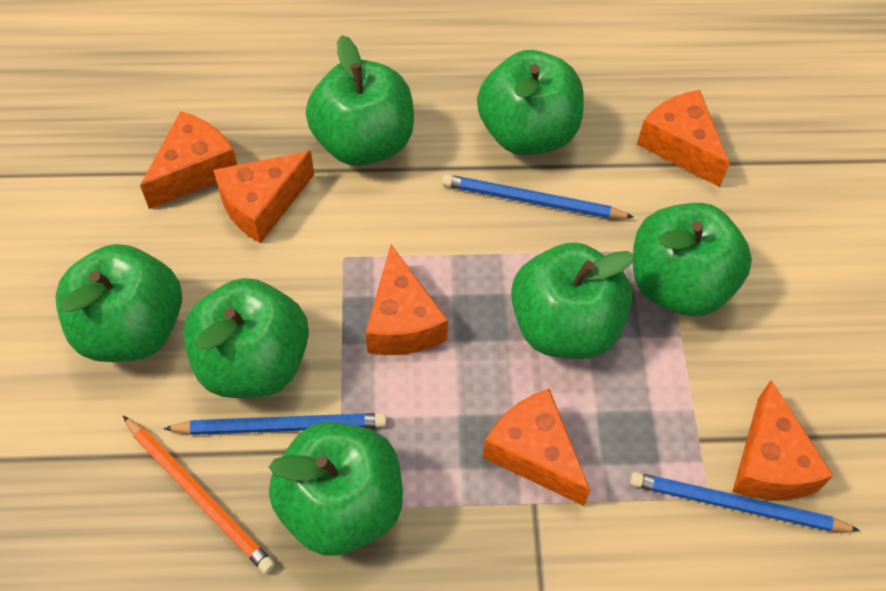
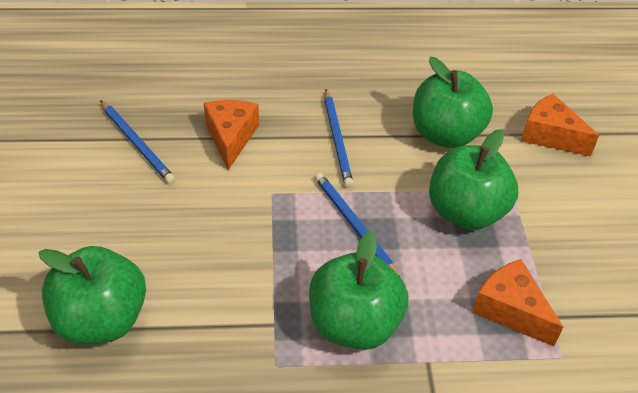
green apple: [55,244,182,362] [183,278,309,398] [269,422,403,556] [306,35,414,166] [477,50,584,155] [511,242,635,359] [633,203,752,316] = 7 -> [39,246,146,344] [309,231,408,350] [413,57,493,148] [429,129,518,230] = 4
orange cheese: [140,111,237,209] [213,151,314,243] [366,245,448,355] [482,389,591,506] [637,90,730,187] [732,380,833,500] = 6 -> [204,100,259,170] [472,259,563,346] [521,94,599,156] = 3
orange pencil: [123,416,275,574] = 1 -> none = 0

